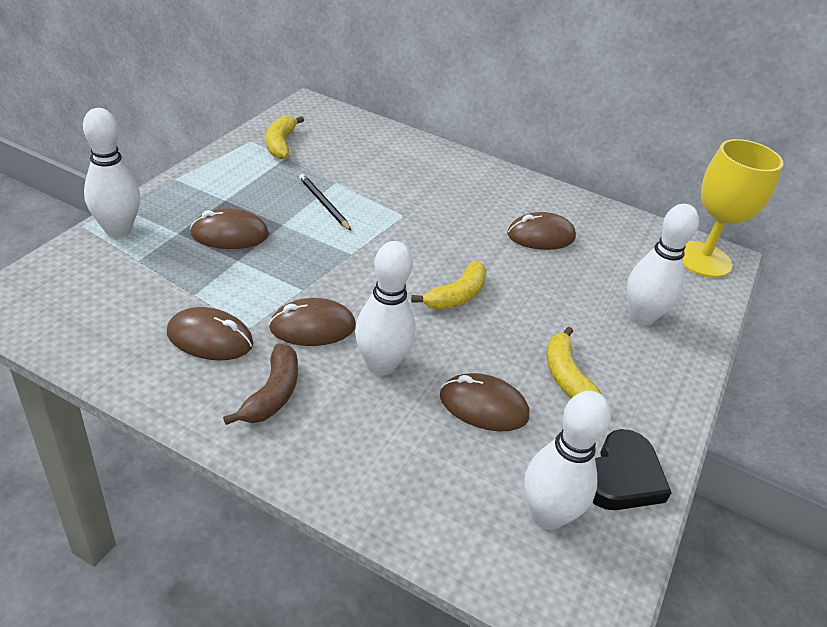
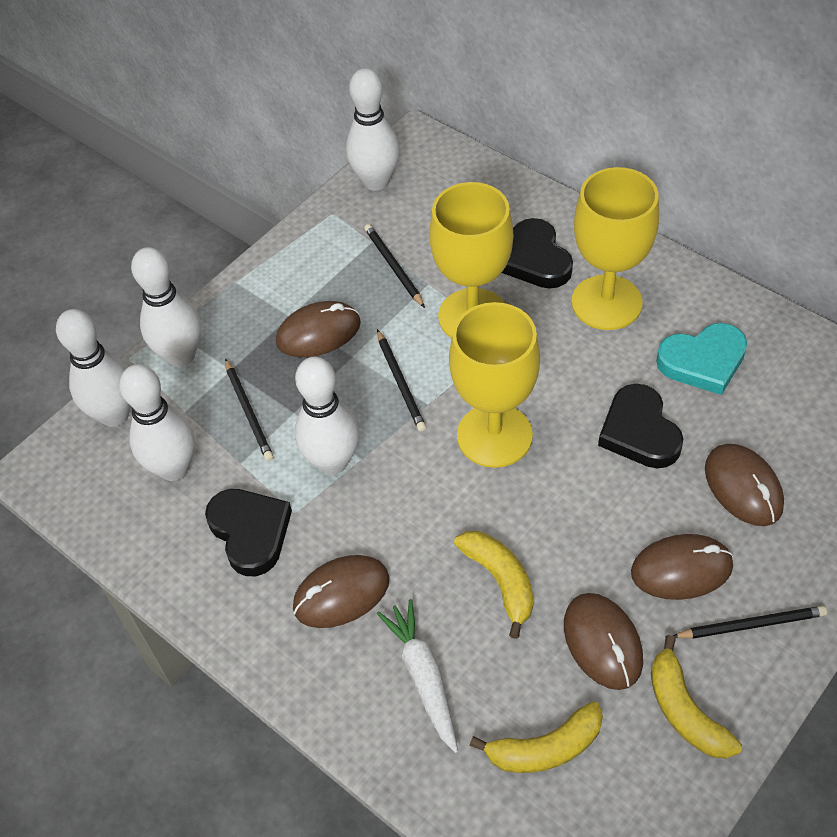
black heart: [592,429,672,510] = 1 -> [205,489,292,576] [502,218,573,289] [598,384,683,468] = 3
black pencil: [299,174,351,231] = 1 -> [225,359,273,461] [364,224,425,308] [377,329,426,432] [673,606,827,639] = 4
brown banana: [223,343,298,425] = 1 -> none = 0
turquoise heart: none = 0 -> [656,323,747,395] = 1
white bowling pin: [83,108,140,237] [355,241,415,376] [524,391,611,530] [627,204,699,326] = 4 -> [56,309,131,427] [119,364,195,481] [131,247,201,367] [295,357,359,475] [346,68,400,191] = 5
white carrot: none = 0 -> [377,599,458,753] = 1
yellow goblet: [683,139,783,278] = 1 -> [429,182,513,338] [449,302,540,468] [572,167,659,330] = 3

